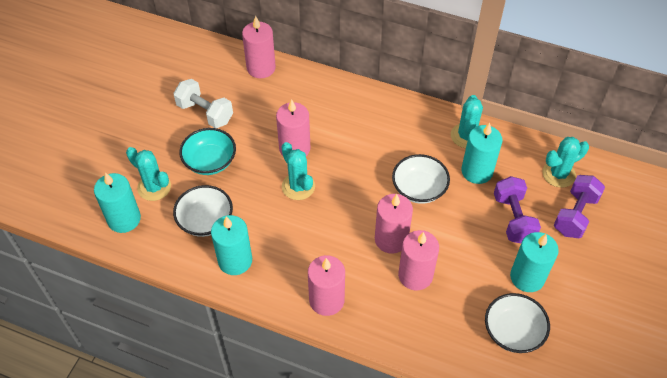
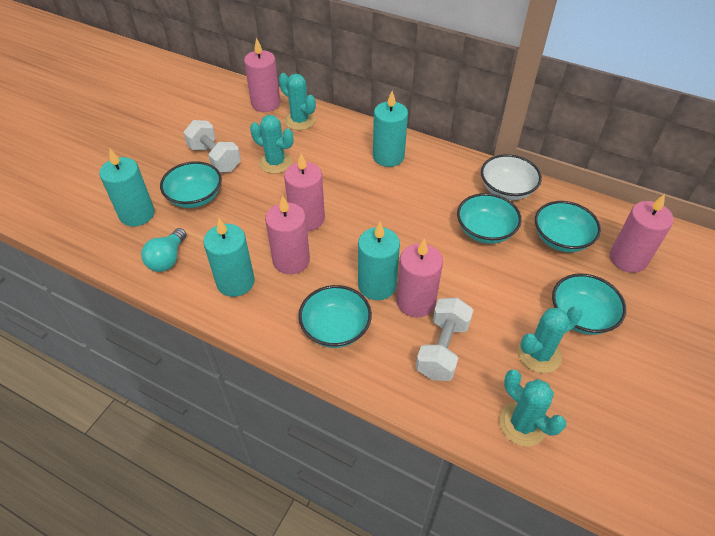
purple dumbbell: [494,176,541,243] [554,175,605,238] = 2 -> none = 0
turquoise bowl: [179,128,236,175] = 1 -> [160,161,222,208] [298,285,372,348] [457,193,522,244] [535,201,601,252] [552,273,626,335] = 5
turquoise light bulb: none = 0 -> [141,228,186,272] = 1
white bowl: [173,185,233,237] [392,154,450,204] [485,293,550,353] = 3 -> [481,154,542,200] = 1
white dumbbell: [173,79,233,128] = 1 -> [183,120,241,172] [416,298,473,381] = 2

